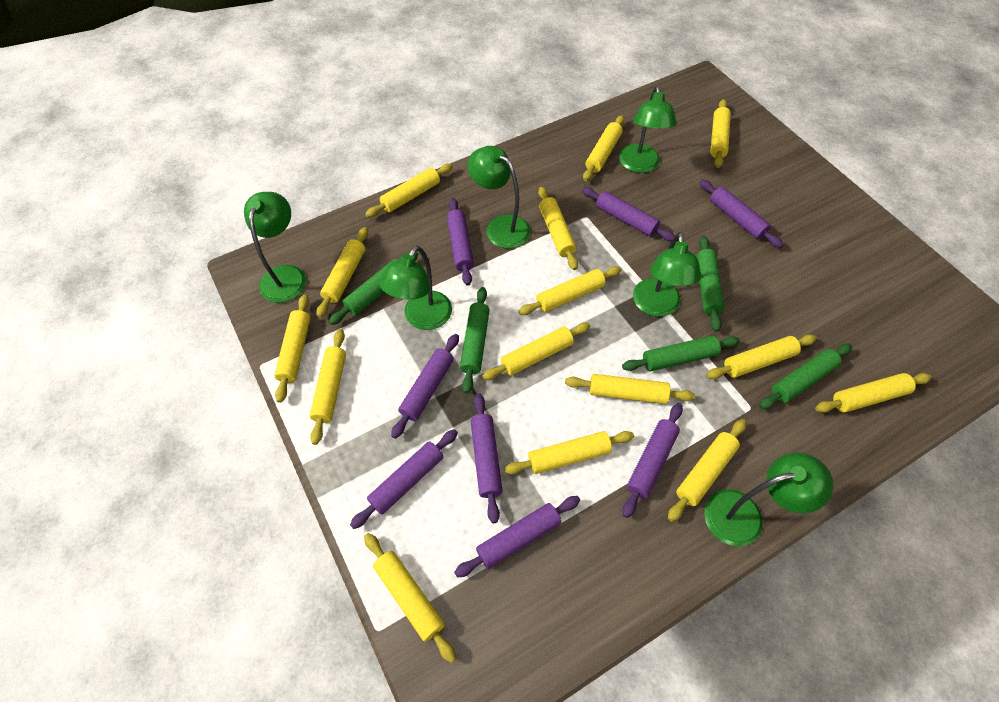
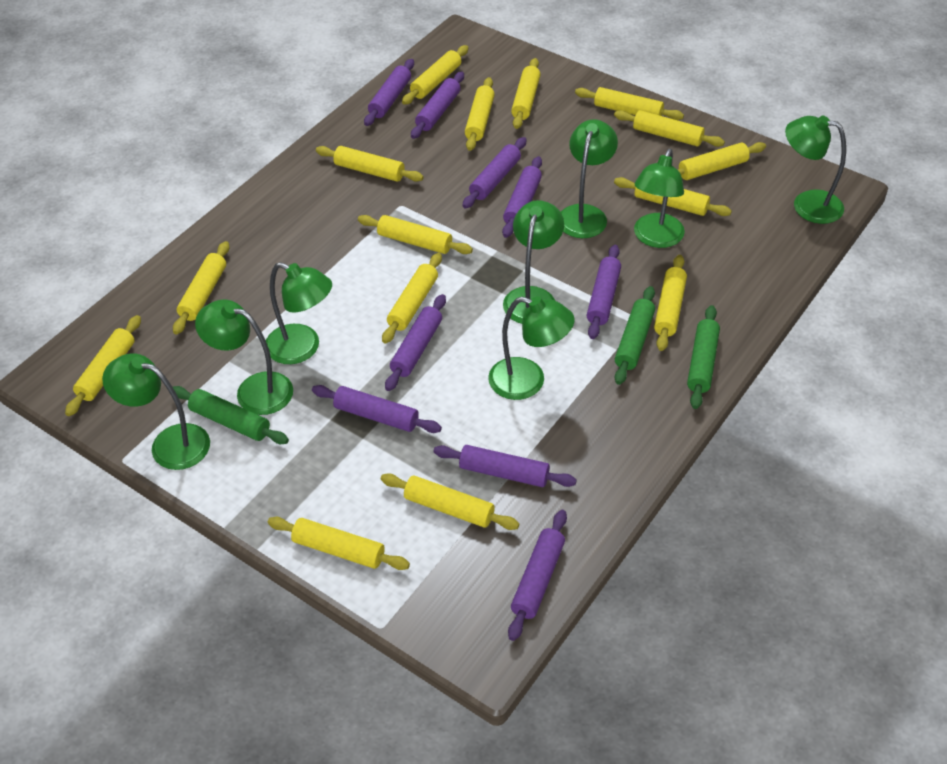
green lamp: [244,192,306,303] [379,246,452,330] [468,146,530,249] [619,85,677,173] [633,232,701,317] [704,453,833,546] = 6 -> [102,353,210,470] [195,299,293,415] [266,262,332,364] [488,296,575,400] [503,200,564,324] [561,119,618,238] [634,149,685,248] [785,115,846,224] = 8
green rolling pin: [329,251,419,325] [460,287,490,393] [622,336,740,371] [696,236,724,332] [759,344,852,409] = 5 -> [173,386,289,444] [615,286,655,385] [687,305,720,409] = 3
purple rolling pin: [350,429,458,529] [391,334,459,439] [447,198,474,286] [454,496,580,577] [471,393,503,523] [582,187,675,241] [623,403,683,518] [699,179,783,248] = 8 -> [312,385,442,433] [364,59,414,126] [385,294,446,391] [411,71,464,139] [433,445,577,487] [463,137,527,209] [502,156,542,238] [508,510,567,641] [586,245,621,339] = 9

